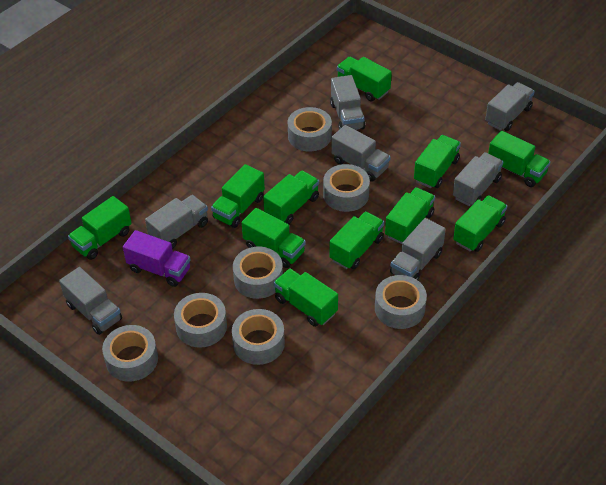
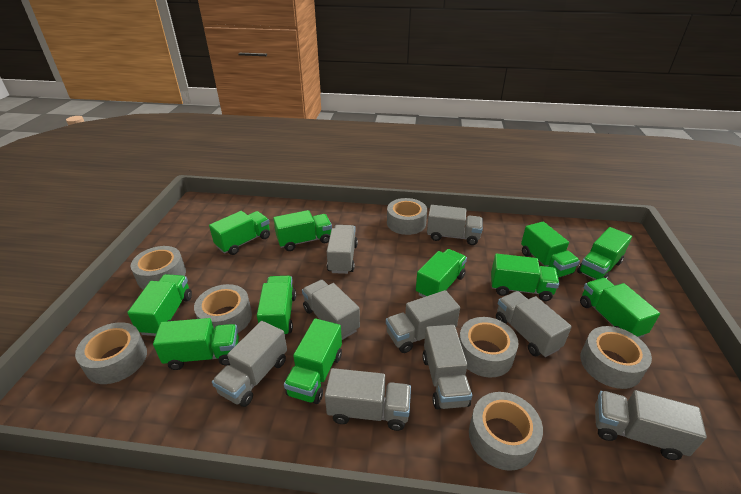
grey truck: [59,267,122,335] [145,195,208,249] [330,75,365,130] [331,125,390,182] [390,218,446,280] [453,152,503,206] [485,82,535,131] = 7 -> [212,321,287,407] [302,280,360,340] [325,368,411,431] [327,225,358,274] [386,290,460,353] [422,325,472,409] [427,205,483,245] [496,291,572,357] [595,390,707,460] = 9
purple truck: [123,230,191,287] = 1 -> none = 0

